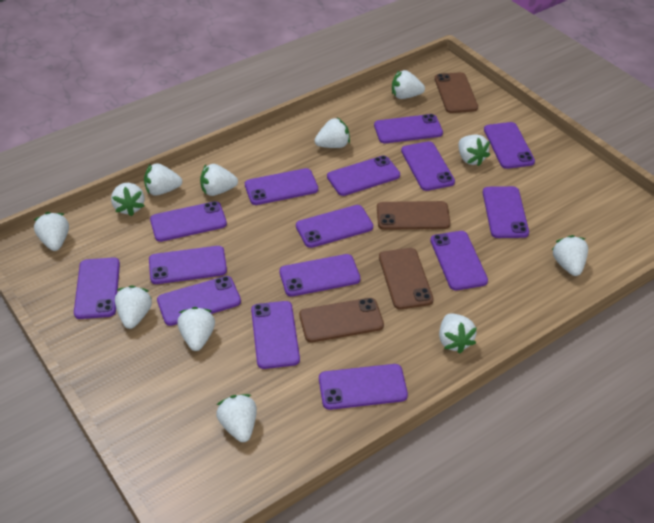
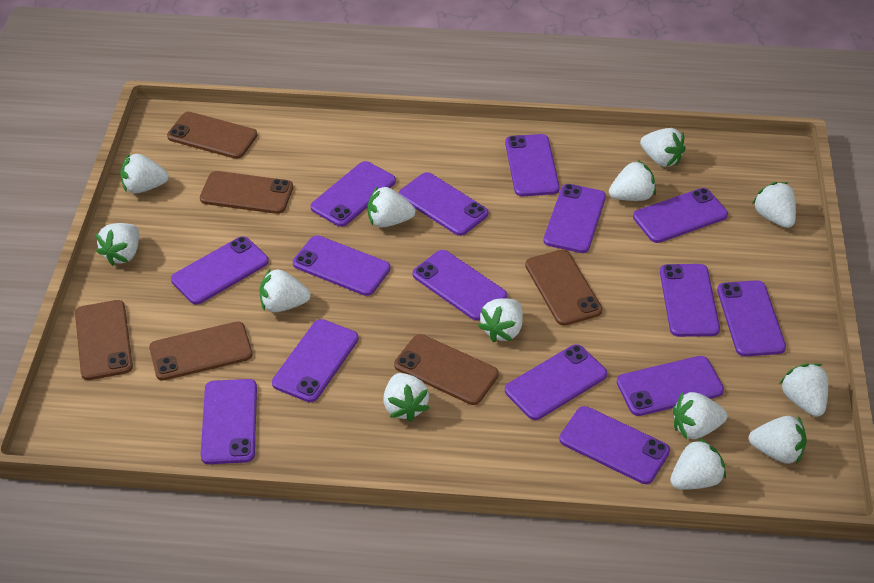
brown phone: [299,298,384,342] [377,201,451,230] [379,248,434,309] [435,72,478,113] = 4 -> [75,300,133,380] [149,322,252,381] [167,112,257,159] [200,171,293,214] [394,334,499,405] [525,250,602,326] = 6
white strawberry: [34,212,69,251] [111,183,144,216] [115,285,152,329] [144,163,182,196] [177,307,215,351] [200,164,238,196] [216,394,257,442] [314,118,350,148] [392,70,425,99] [439,314,477,354] [458,134,490,166] [552,235,588,276] = 12 -> [96,223,139,266] [120,153,169,194] [259,269,311,312] [368,186,415,227] [384,373,429,422] [478,298,523,342] [609,160,656,201] [640,128,686,167] [670,437,726,490] [673,392,727,439] [749,416,807,464] [752,182,796,228] [780,364,828,417] = 13

